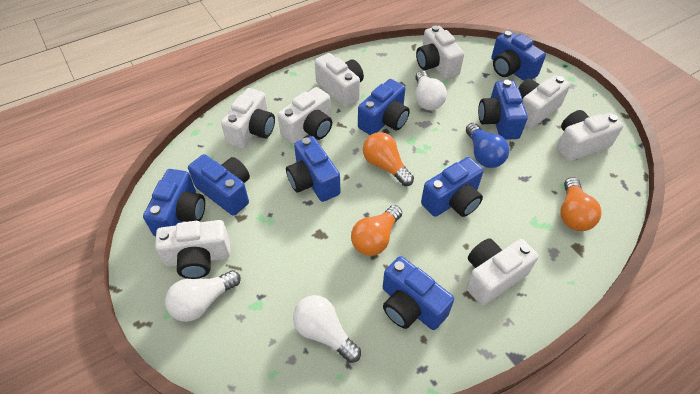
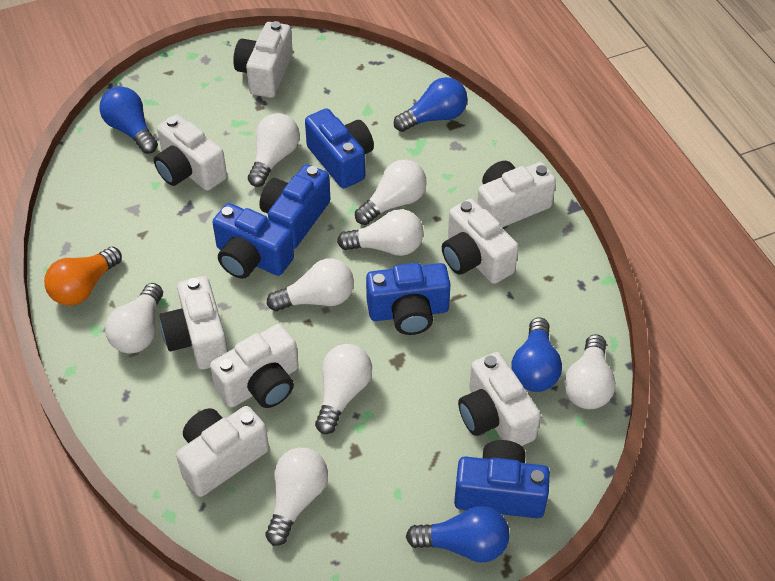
blue camera: [143,169,205,236] [188,154,250,216] [286,136,340,202] [358,79,410,135] [383,256,454,330] [421,157,483,217] [478,80,528,140] [491,30,546,81] = 8 -> [212,203,294,279] [259,164,330,249] [305,108,374,188] [366,263,451,335] [454,440,550,518] = 5
blue light bulb: [466,123,509,168] = 1 -> [99,86,158,154] [394,77,467,132] [406,506,509,563] [511,317,562,392] = 4
orange light bulb: [351,205,402,256] [363,132,414,186] [560,177,602,231] = 3 -> [44,247,122,306] = 1
white light bulb: [165,270,241,322] [293,295,361,363] [415,71,447,110] = 3 -> [105,283,163,354] [248,113,300,187] [265,448,328,546] [267,258,354,311] [315,344,372,434] [337,209,424,256] [355,160,427,225] [564,334,616,409] = 8

